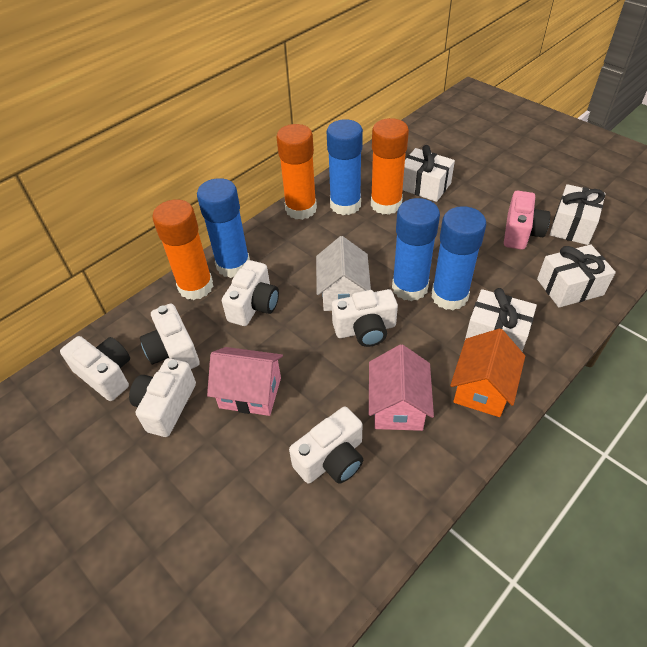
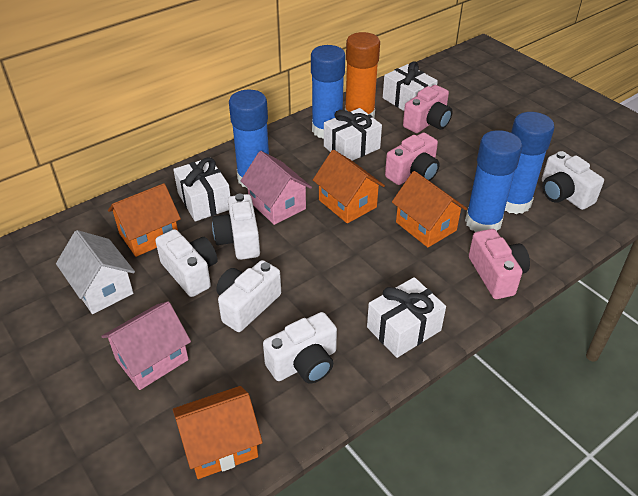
orange glue stick: [152,199,214,300] [276,124,317,220] [371,118,409,215] = 3 -> [345,32,380,118] = 1
orange house: [450,328,525,417] = 1 -> [108,183,181,257] [173,386,263,479] [313,150,385,223] [392,171,467,247] = 4
pink camera: [504,191,550,250] = 1 -> [385,133,440,185] [403,85,453,133] [469,229,530,299] = 3
white camera: [60,336,130,401] [129,358,196,437] [140,304,200,369] [222,260,279,326] [289,407,363,484] [332,289,398,347] = 6 -> [155,229,218,297] [212,194,260,260] [216,260,281,332] [263,312,337,384] [542,151,604,210] = 5

